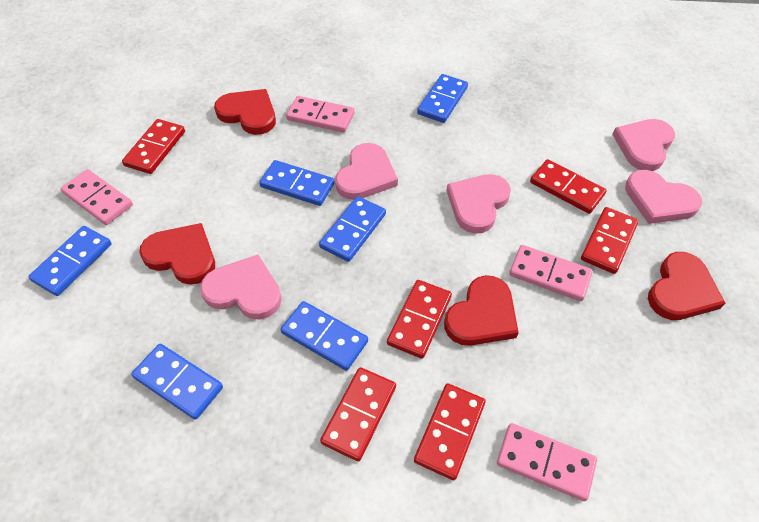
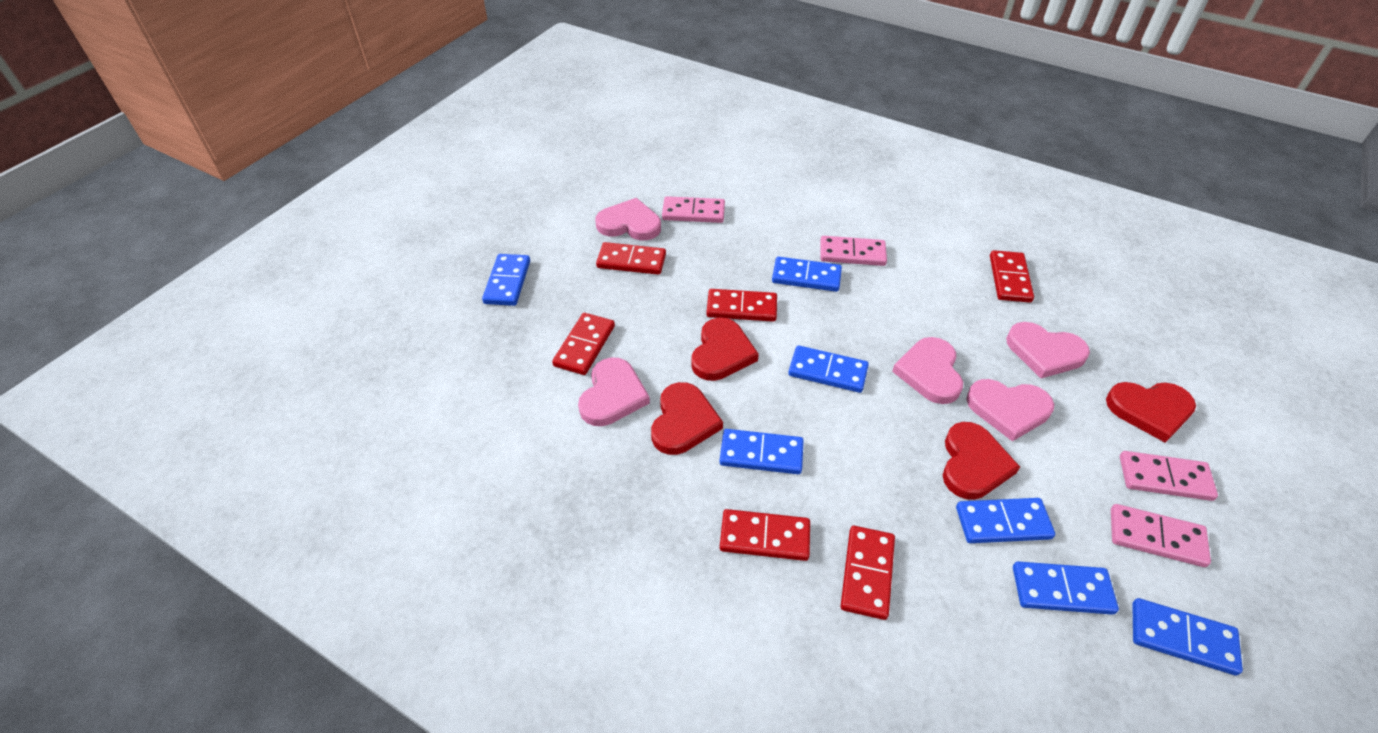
blue domino: [28,226,111,296] [131,344,223,420] [259,160,334,206] [281,301,368,371] [319,196,386,262] [417,74,468,123] = 6 -> [482,254,530,306] [720,429,804,474] [772,257,842,292] [788,345,869,393] [956,498,1055,543] [1013,561,1119,615] [1132,598,1243,675] = 7

